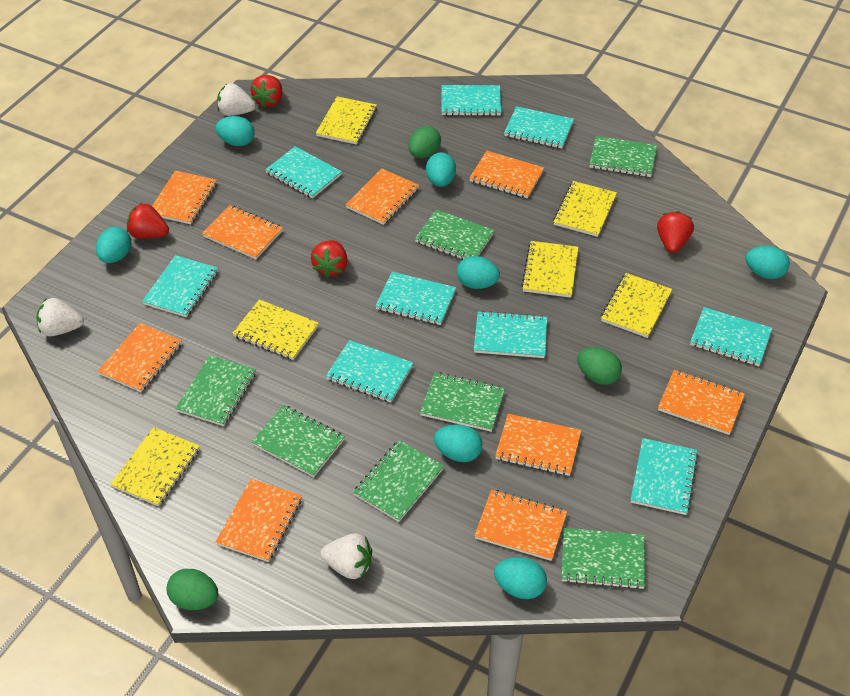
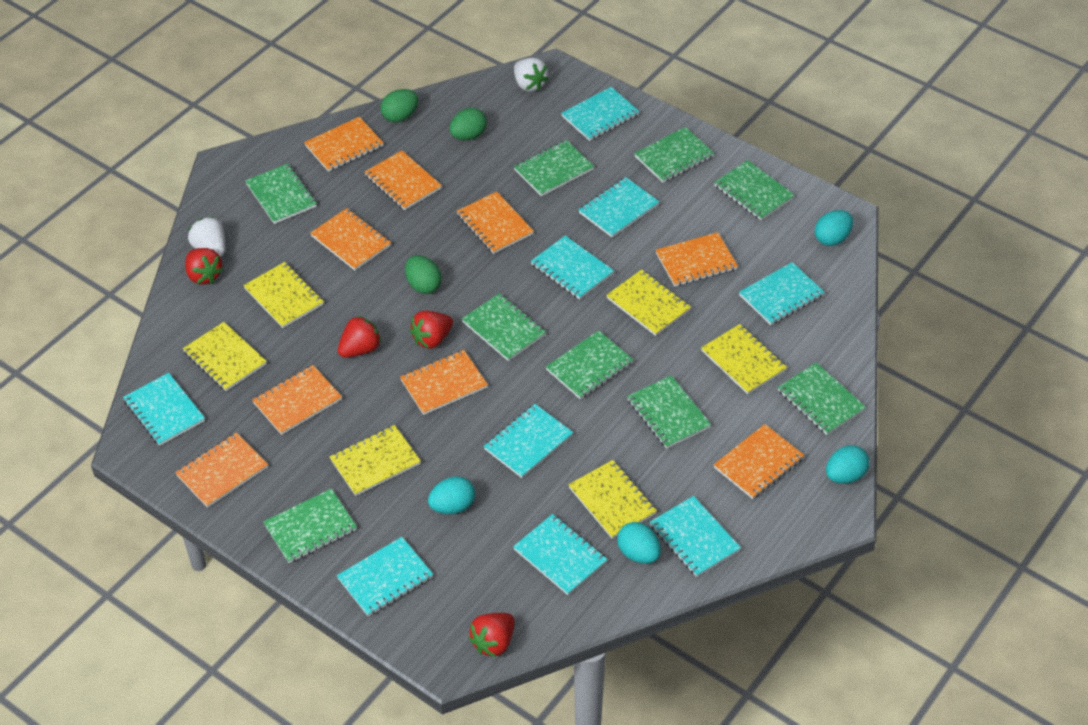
green notebook: [175,355,256,426] [251,405,345,477] [353,440,444,522] [415,209,494,260] [420,372,505,432] [562,528,645,590] [589,136,657,177] = 7 -> [245,163,317,224] [263,489,357,563] [462,293,546,361] [514,140,594,196] [546,330,633,399] [627,376,711,449] [634,127,714,183] [714,160,795,220] [778,363,866,435] = 9
turquoise egg: [96,227,131,263] [216,116,255,146] [426,152,456,187] [434,424,483,462] [457,256,500,289] [494,557,547,599] [746,246,790,279] = 7 -> [428,476,475,514] [617,522,661,564] [815,210,853,246] [826,445,869,484] = 4
white strawberry: [36,298,84,336] [217,83,256,116] [321,533,372,579] = 3 -> [188,216,225,257] [514,58,549,92] = 2

